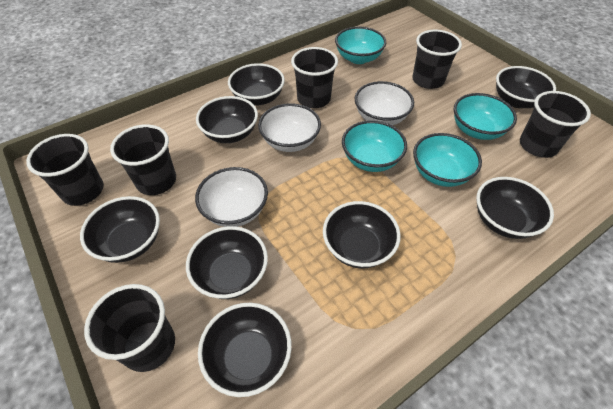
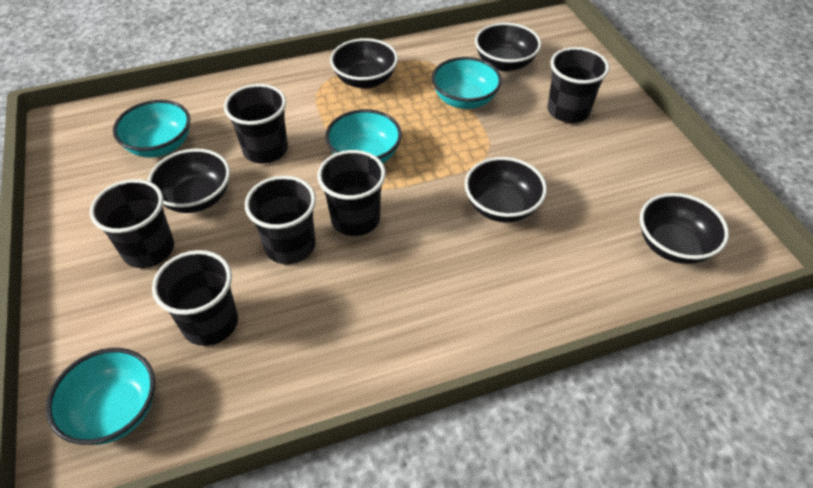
black bowl: [80,196,160,263] [186,226,268,299] [196,96,258,143] [198,303,292,397] [228,63,285,106] [323,201,401,269] [476,177,554,239] [496,66,556,108] = 8 -> [148,149,230,213] [330,38,398,89] [465,157,547,223] [475,23,541,71] [640,193,729,264] = 5
white bowl: [195,167,268,227] [258,103,321,152] [355,81,414,125] = 3 -> none = 0

